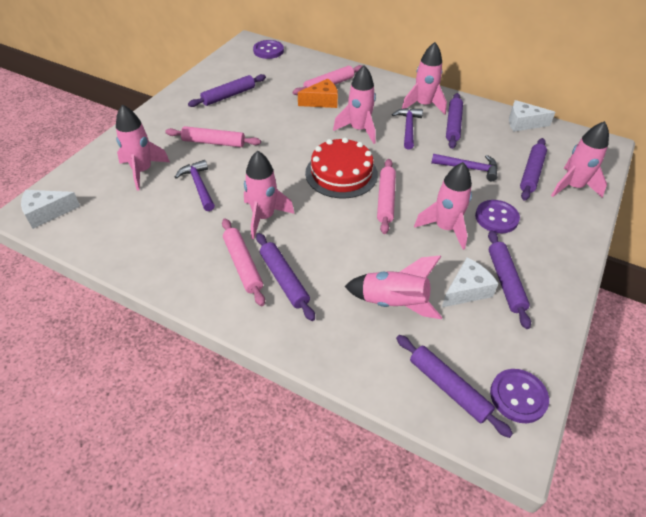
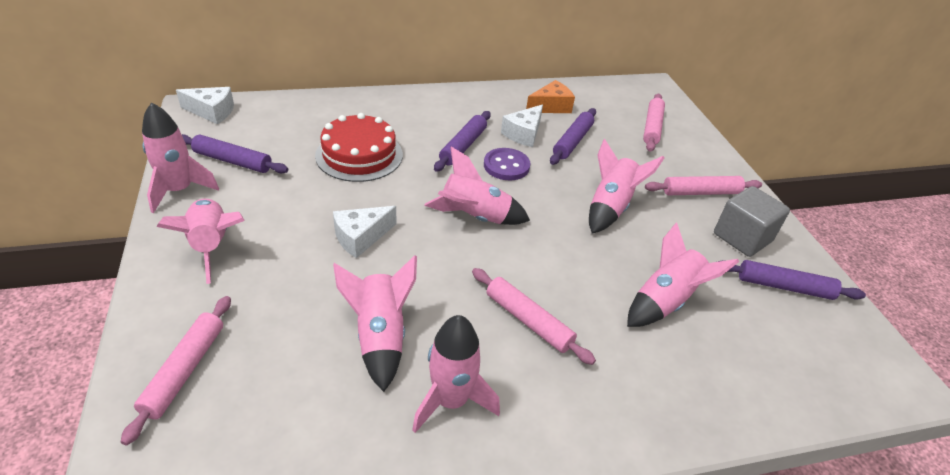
grey cube: none = 0 -> [714,186,790,257] = 1
purple button: [253,40,284,59] [475,200,520,233] [490,369,549,423] = 3 -> [484,148,530,180] = 1
purple hammer: [175,160,215,211] [392,108,423,150] [431,154,497,181] = 3 -> none = 0
purple rolling pin: [188,74,266,107] [256,233,315,321] [396,335,513,438] [446,93,463,149] [488,230,531,329] [520,138,547,201] = 6 -> [182,134,288,173] [434,111,491,172] [550,108,596,165] [718,260,866,300] = 4

